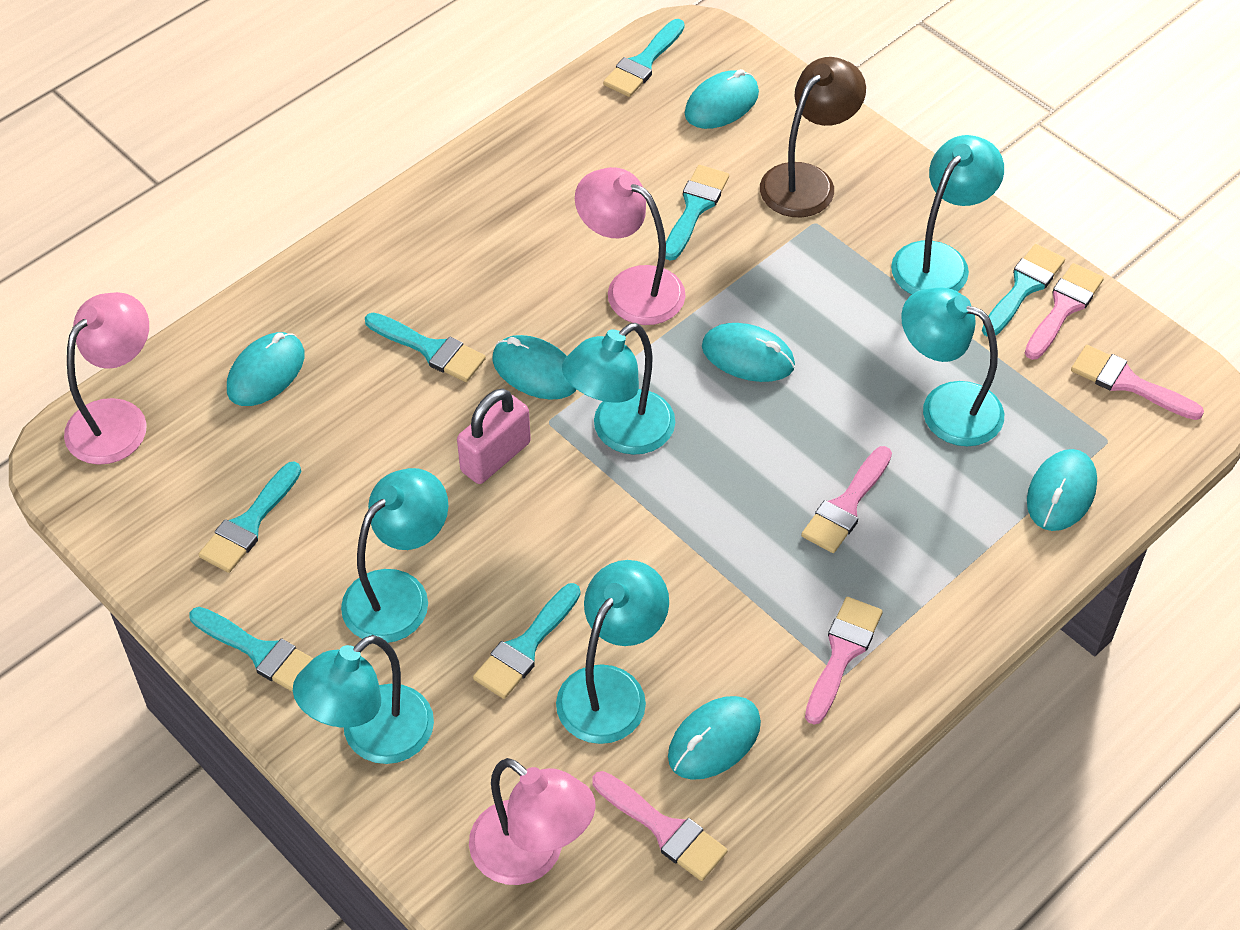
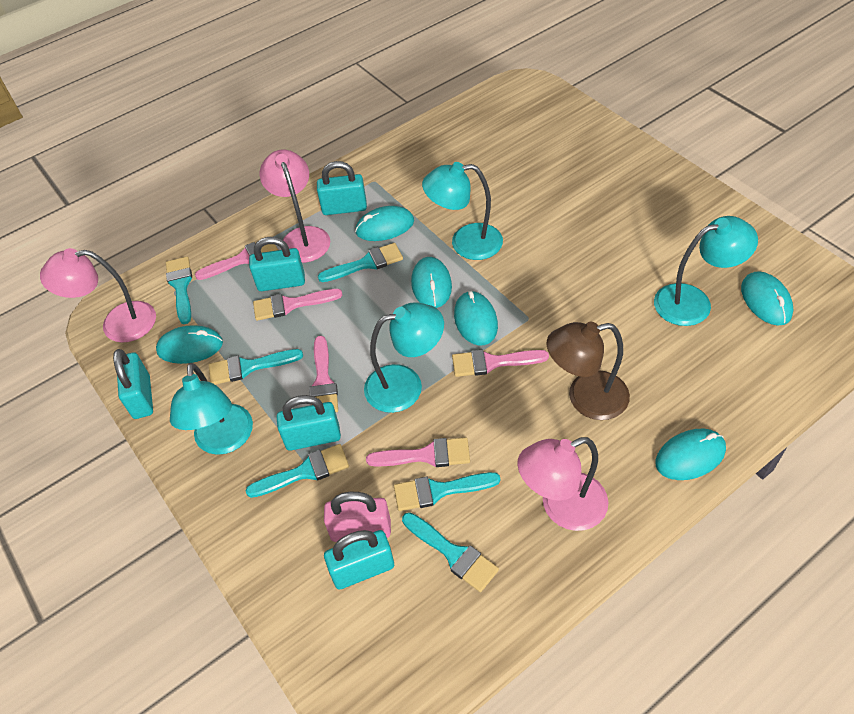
turquoise brush: [189,607,314,692] [198,461,301,573] [365,313,486,382] [473,583,581,699] [603,19,685,97] [665,165,729,261] [982,244,1065,337] = 7 -> [166,257,192,324] [209,349,303,385] [245,444,349,498] [318,243,403,282] [394,472,500,511] [402,512,499,592] = 6
turquoise lamp: [293,635,434,764] [341,468,448,643] [556,560,669,744] [562,323,675,455] [891,135,1004,295] [901,287,1004,446] = 6 -> [170,363,253,455] [364,302,444,413] [422,162,503,260] [654,216,758,326] = 4
turquoise padlock: none = 0 -> [113,349,153,419] [249,237,305,291] [276,395,341,451] [317,161,367,215] [324,530,394,589] = 5

